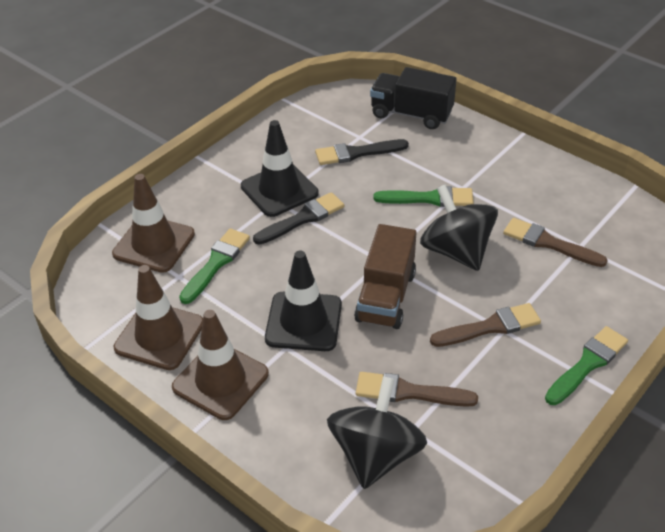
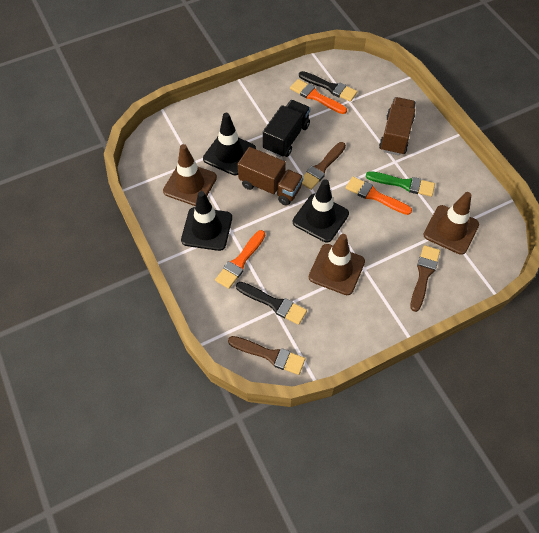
black spinning top: [327,377,427,489] [420,184,498,271] = 2 -> none = 0
black traffic cone: [241,120,319,217] [265,250,342,351] = 2 -> [181,191,232,251] [203,113,256,175] [293,179,349,242] = 3
brown truck: [354,224,417,329] = 1 -> [238,147,303,205] [379,97,416,156] = 2
green brush: [179,229,250,304] [374,186,474,207] [545,326,628,405] = 3 -> [365,171,435,197] = 1
orange brush: none = 0 -> [215,230,265,289] [290,79,347,114] [345,177,412,215] = 3

